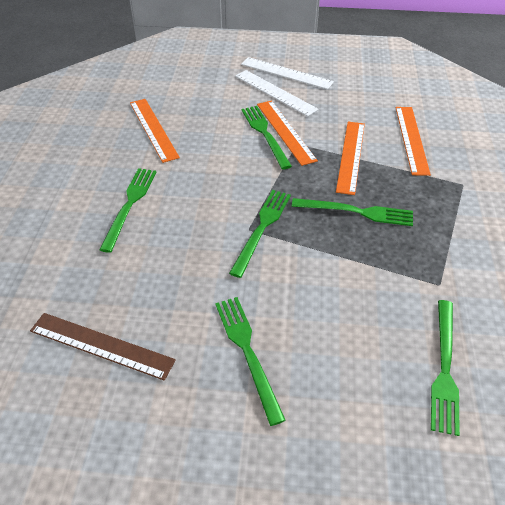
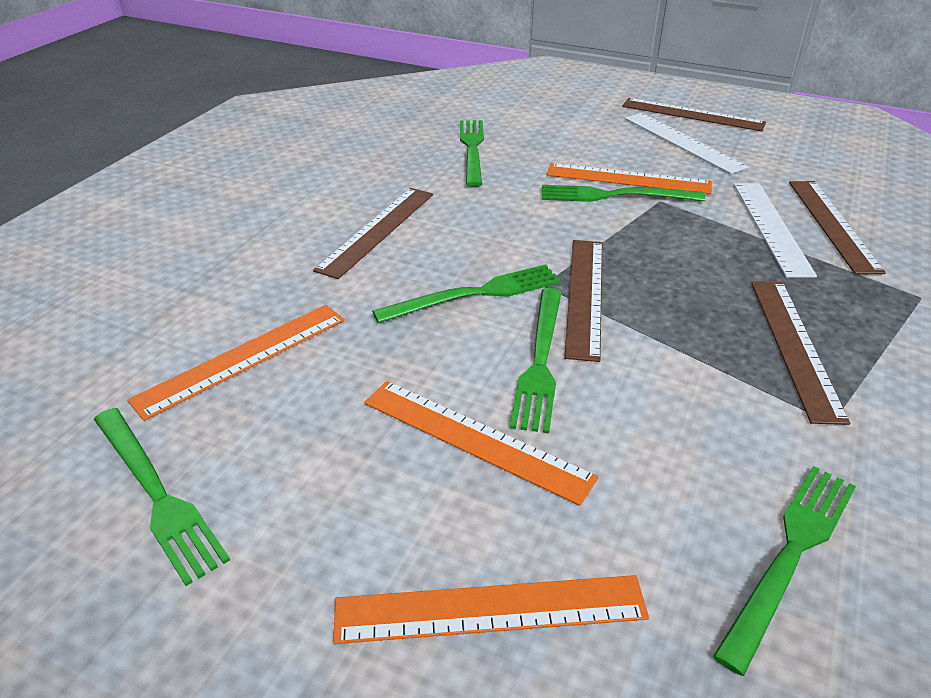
brown ruler: [30,313,176,380] = 1 -> [313,188,433,279] [564,240,602,362] [622,98,766,131] [751,281,850,425] [789,181,886,274] = 5

